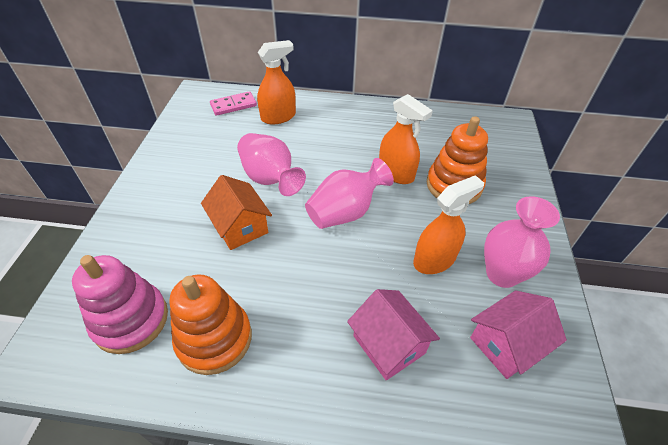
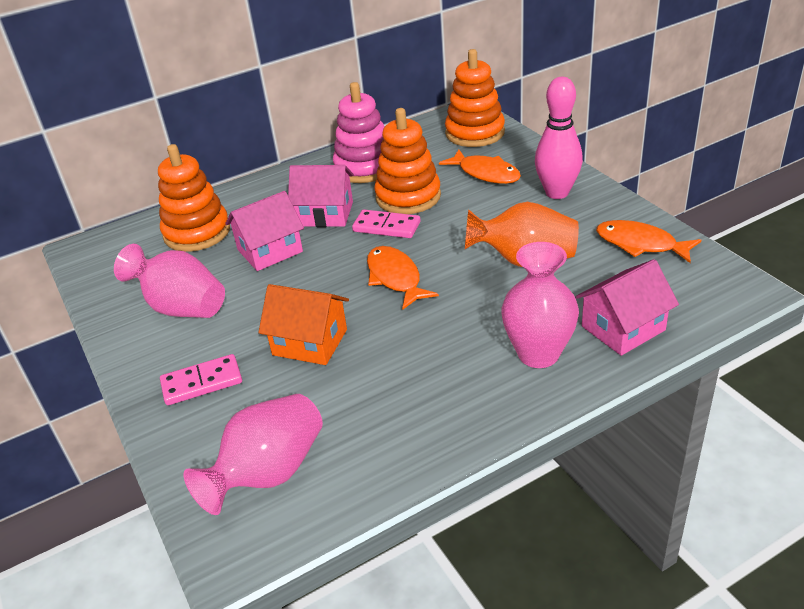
orange fish: none = 0 -> [367,246,439,310] [439,149,521,184] [596,220,701,263] = 3
orange spray bottle: [257,40,296,125] [379,94,433,184] [413,175,484,274] = 3 -> none = 0
orange stacking toy: [170,275,252,375] [427,116,488,204] = 2 -> [158,144,230,252] [374,108,441,214] [445,49,505,147] = 3
orange vase: none = 0 -> [465,202,579,267] = 1
pink bowling pin: none = 0 -> [535,77,583,199] = 1
pink domino: [210,91,257,116] = 1 -> [160,354,242,405] [352,210,421,238] = 2
pink house: [347,289,440,380] [470,291,567,379] = 2 -> [225,191,304,271] [288,165,354,227] [575,259,679,356] = 3

